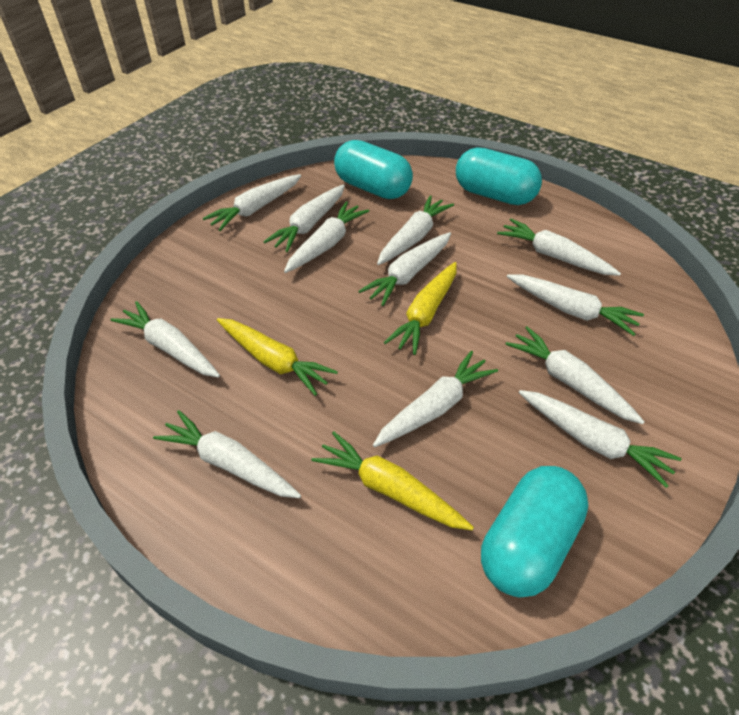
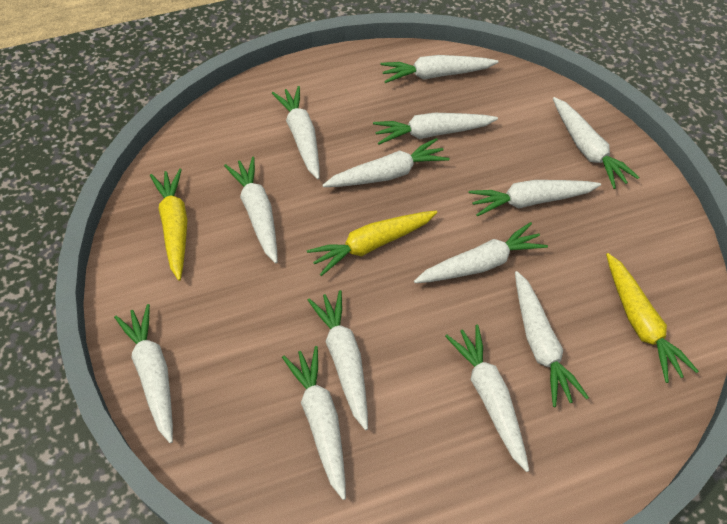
turquoise capsule: [334,140,413,199] [456,147,542,205] [481,466,588,598] = 3 -> none = 0
white carrot: [110,301,220,378] [153,410,301,498] [203,174,301,231] [263,184,345,252] [284,201,369,273] [358,232,451,306] [373,351,498,447] [377,195,454,265] [497,218,621,276] [505,326,645,424] [507,274,644,336] [519,390,681,488] = 12 -> [114,304,173,443] [224,157,278,264] [272,86,320,179] [282,346,346,500] [308,290,368,430] [322,138,449,187] [373,113,498,145] [380,55,498,83] [414,222,548,283] [445,325,529,472] [469,180,601,216] [515,271,589,407] [553,97,640,189] = 13

